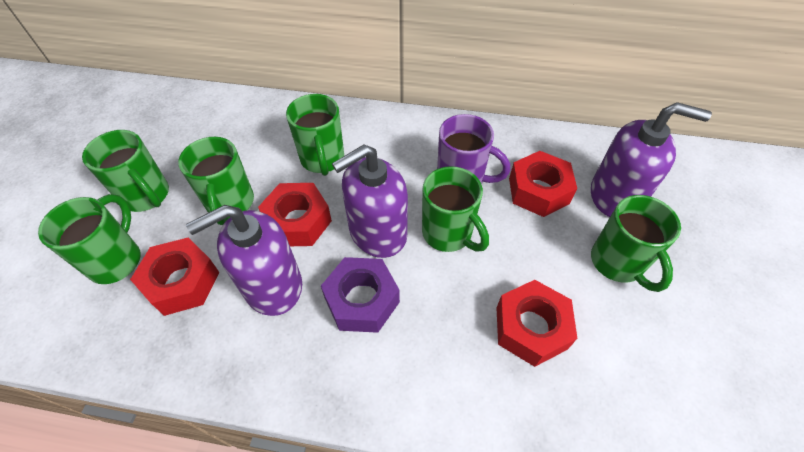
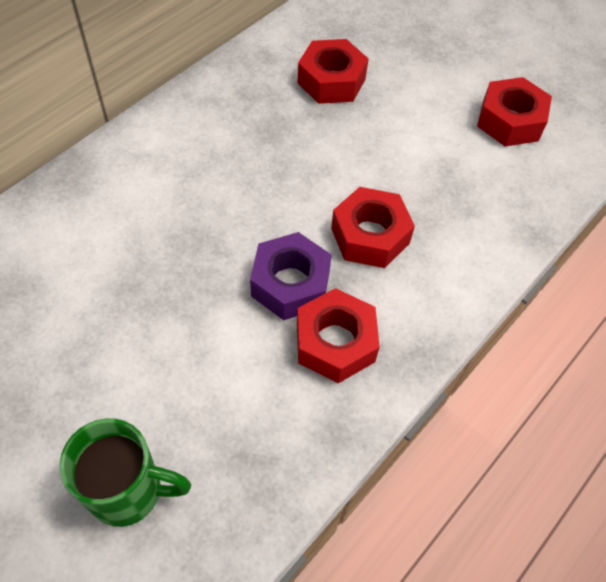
green mug: [38,194,141,284] [82,130,169,212] [178,137,254,225] [286,94,344,176] [422,166,489,252] [591,195,681,292] = 6 -> [59,418,191,527] = 1
purple mug: [437,114,510,185] = 1 -> none = 0
purple soap dispenser: [186,205,302,316] [332,144,408,258] [591,102,712,217] = 3 -> none = 0

